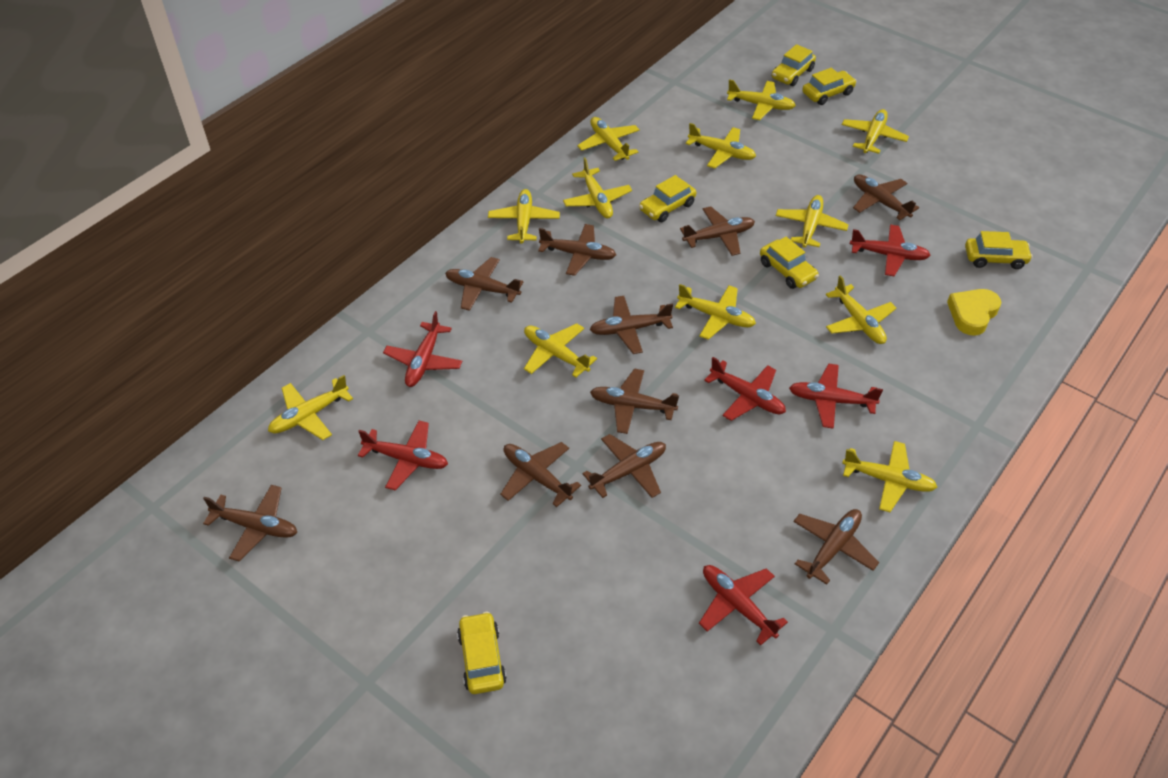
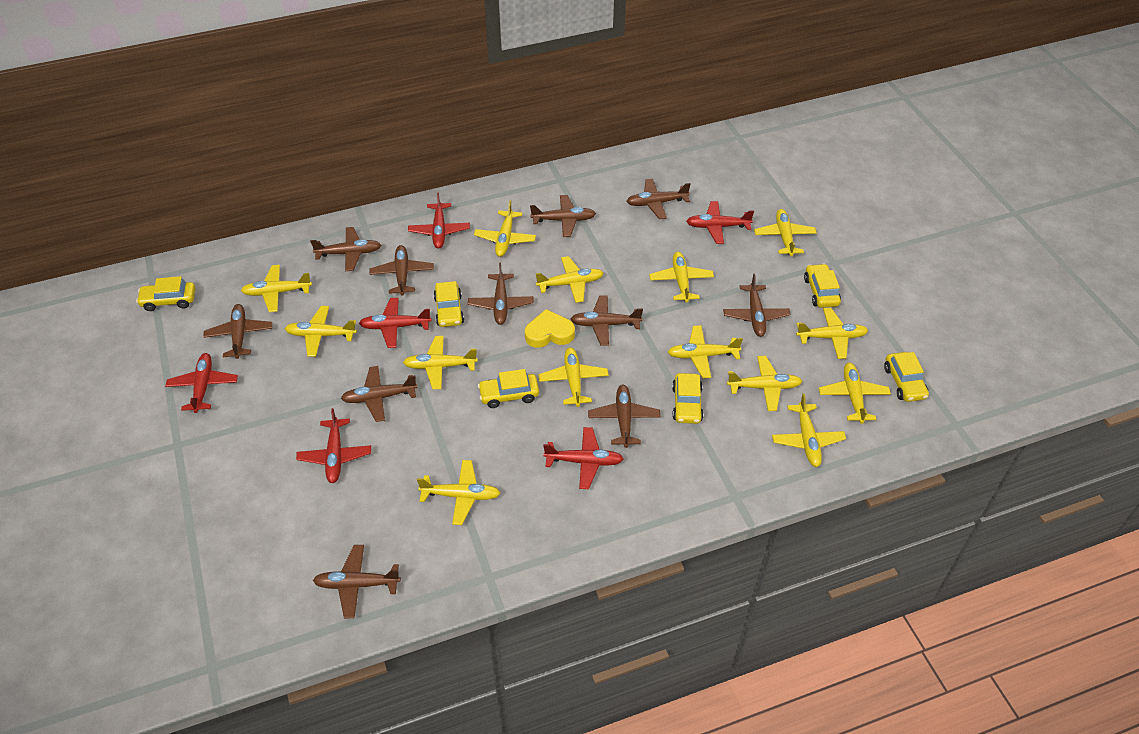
brown plane: [203,485,297,562] [445,257,524,311] [500,442,581,507] [538,224,616,276] [582,434,666,498] [590,296,673,354] [590,368,679,434] [680,206,755,256] [793,509,879,585] [853,174,919,220] = 10 -> [203,304,272,359] [310,227,381,271] [313,545,401,618] [341,366,418,422] [369,245,434,296] [468,263,534,325] [530,195,596,237] [570,296,643,346] [588,385,660,448] [626,179,691,219] [723,274,790,337] = 11
yellow plane: [268,375,353,440] [488,189,560,244] [524,323,597,377] [563,158,632,218] [577,117,640,161] [675,284,756,340] [686,123,756,169] [727,79,796,120] [776,195,849,248] [825,275,896,344] [842,109,909,154] [842,441,937,512] = 12 -> [241,265,312,312] [285,306,357,357] [403,336,478,389] [417,460,500,525] [474,200,536,257] [536,256,604,303] [538,347,609,407] [649,252,714,303] [668,325,743,378] [727,356,802,411] [754,209,817,256] [772,393,846,467] [796,308,868,359] [819,363,891,424] = 14

